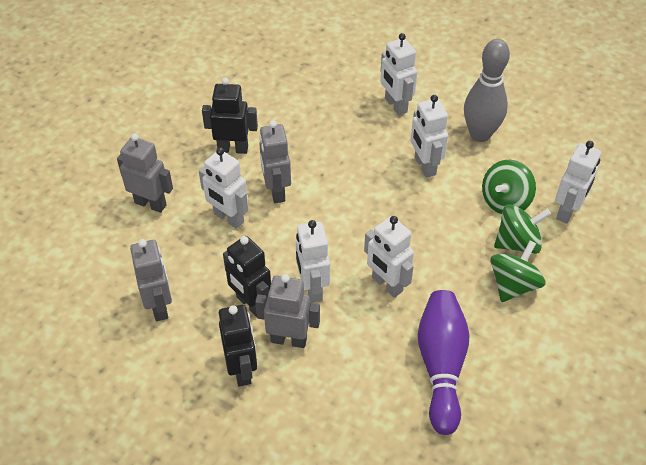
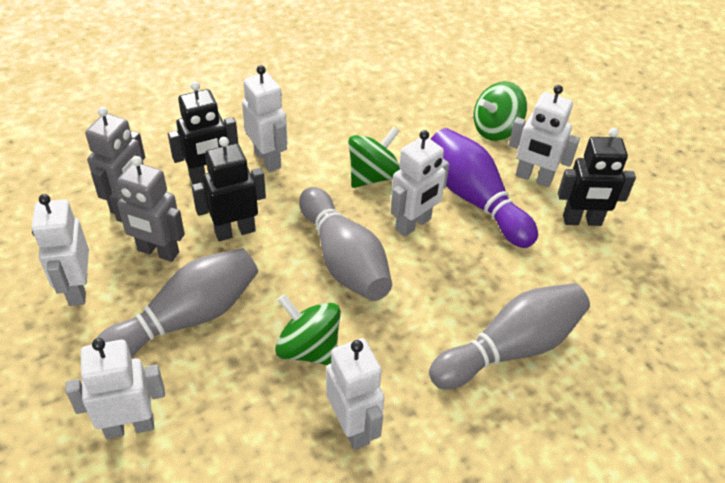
grey bowling pin: [464,39,510,142] = 1 -> [97,248,258,357] [299,187,392,301] [429,283,590,389] = 3
grey robot: [117,133,173,213] [130,239,172,321] [255,274,320,348] [259,120,291,203] = 4 -> [85,107,145,214] [110,156,185,262] = 2

